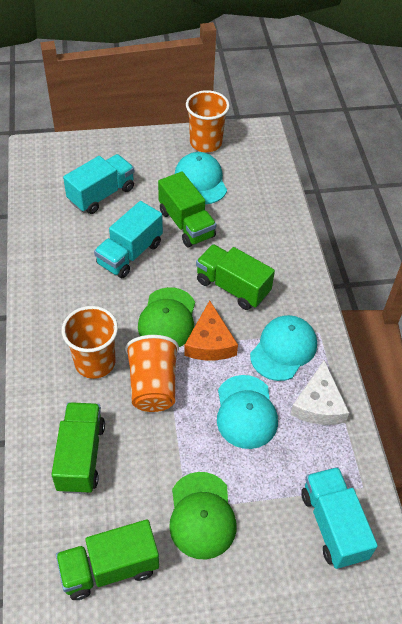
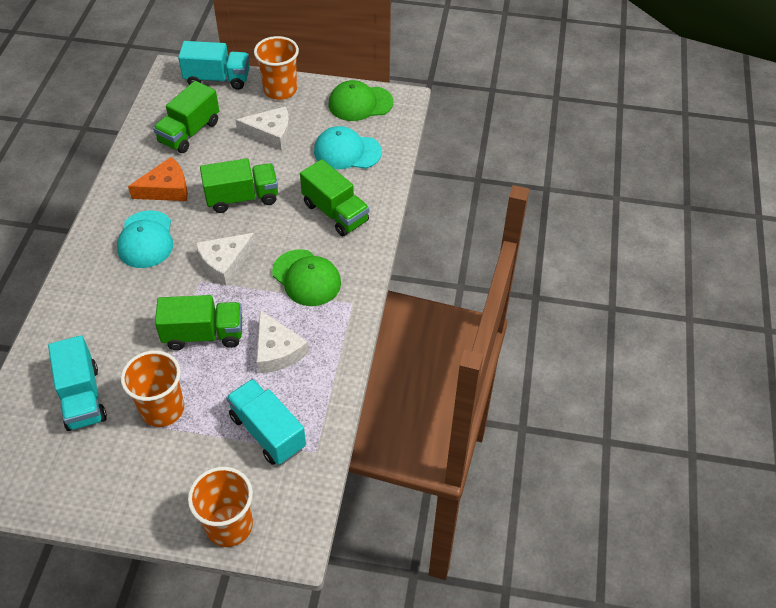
turquoise cap: [175,152,227,204] [217,375,278,449] [250,315,317,381] = 3 -> [117,210,173,268] [314,126,382,169] = 2
white cheese: [290,360,349,425] = 1 -> [196,233,256,286] [236,106,290,151] [256,310,309,373] = 3

